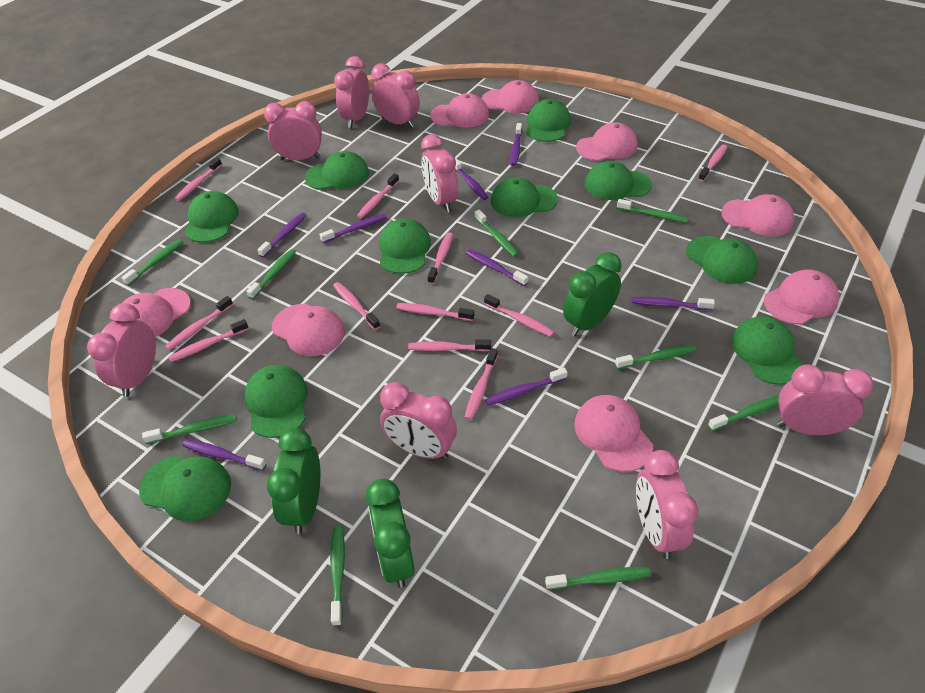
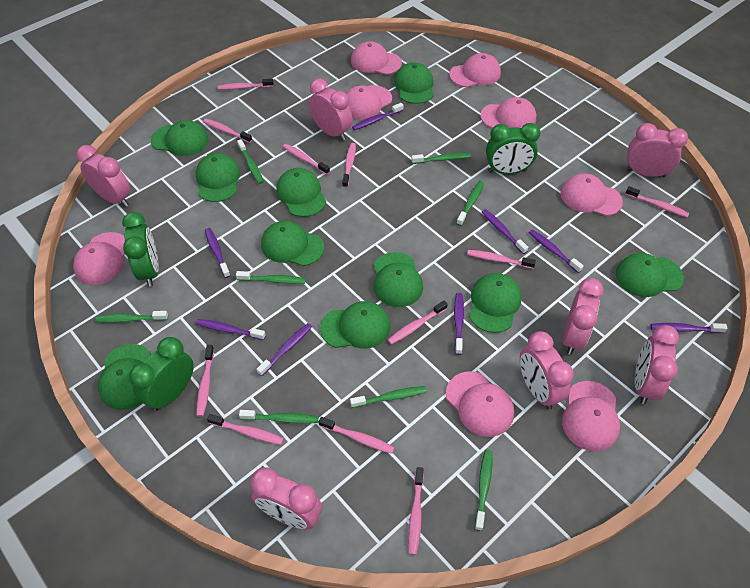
green toothbrush: [121,239,183,286] [142,414,237,444] [246,249,296,299] [330,526,345,626] [474,210,519,257] [545,567,651,590] [615,345,696,369] [617,199,688,223] [708,395,779,431] = 9 -> [95,311,168,323] [236,271,306,284] [237,139,264,184] [239,410,319,424] [350,386,426,408] [411,153,471,164] [456,181,484,226] [475,449,492,531] = 8
pink clock: [87,303,156,397] [264,101,322,160] [334,56,369,128] [371,63,420,128] [380,382,457,460] [421,134,458,212] [636,450,698,559] [777,364,873,435] = 8 -> [76,145,131,207] [251,467,322,530] [309,79,352,141] [520,331,574,410] [563,278,604,355] [626,123,688,178] [635,325,679,405] = 7

